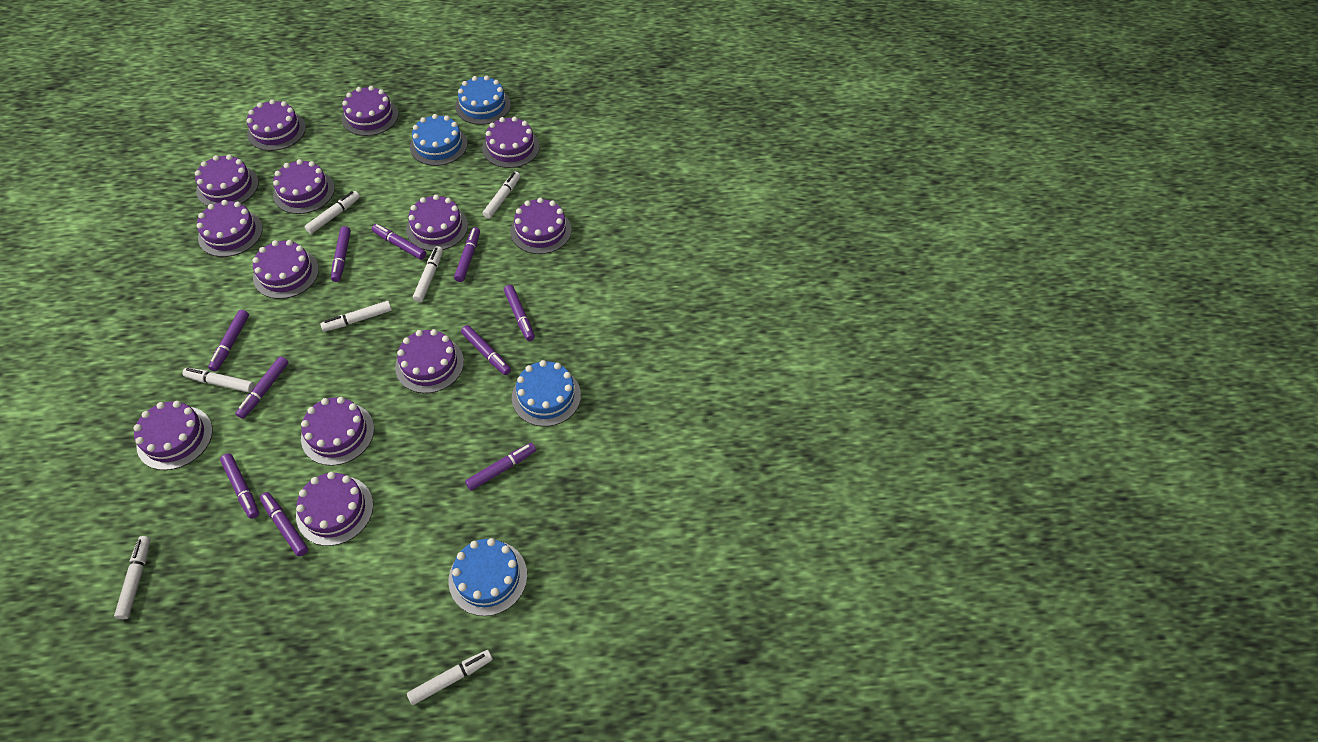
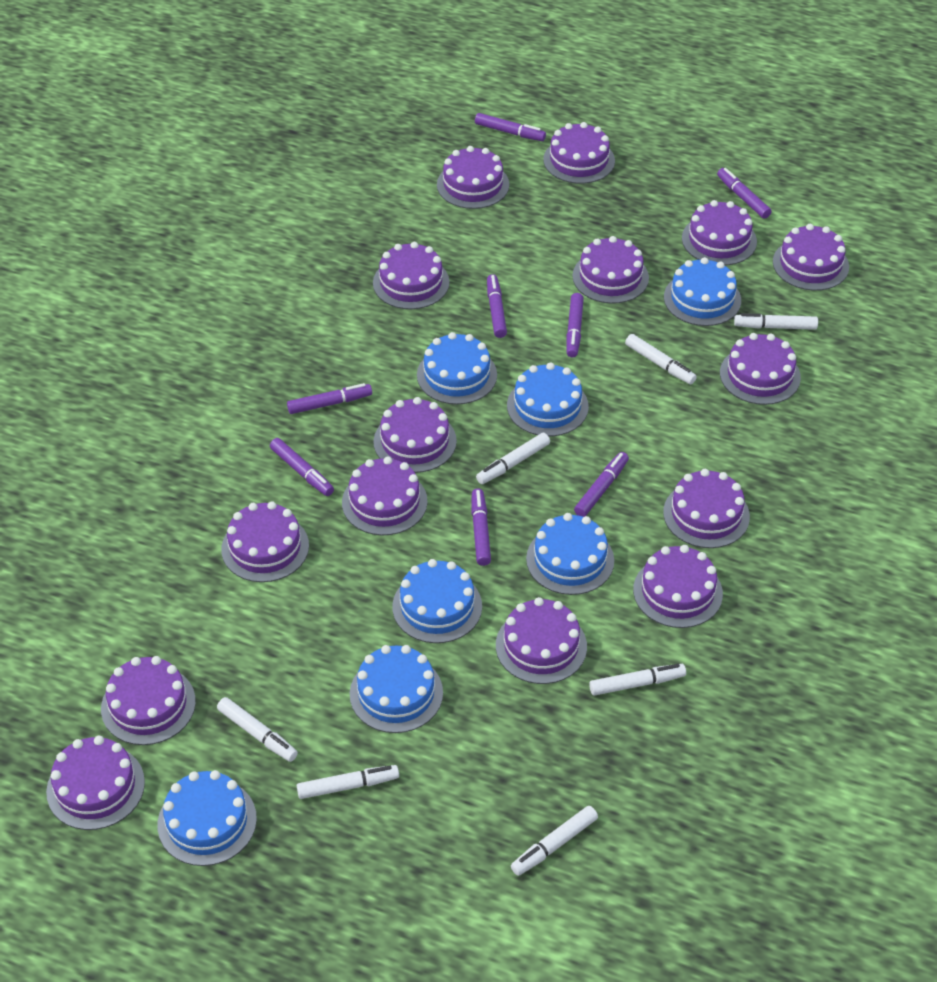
blue cake: [410,114,467,166] [449,538,527,616] [455,75,511,125] [512,360,581,427] = 4 -> [158,770,257,866] [350,645,443,733] [392,559,482,643] [417,332,497,405] [507,363,589,436] [526,513,614,595] [664,257,741,326] = 7
purple cake: [133,401,213,470] [195,154,259,206] [197,200,263,257] [247,99,306,151] [252,240,319,299] [273,159,335,214] [296,472,373,546] [301,397,374,466] [342,86,398,136] [395,329,464,393] [406,194,468,251] [482,116,540,168] [510,198,572,254] = 13 -> [46,736,145,830] [101,656,196,745] [221,501,309,582] [342,457,428,535] [373,242,450,309] [373,397,457,473] [437,146,509,209] [496,597,587,684] [543,122,615,184] [572,236,649,304] [633,545,723,628] [663,469,750,548] [682,200,757,265] [720,333,801,405] [773,224,849,291] = 15
purple marker: [208,310,249,372] [220,453,259,519] [235,356,289,419] [260,492,308,557] [331,226,351,282] [372,224,426,260] [454,227,480,282] [461,325,511,375] [465,443,536,491] [504,285,535,341] = 10 -> [270,438,334,496] [287,383,372,414] [471,488,491,566] [475,113,546,141] [487,274,507,338] [566,293,584,357] [574,452,629,517] [717,168,772,219] = 8

